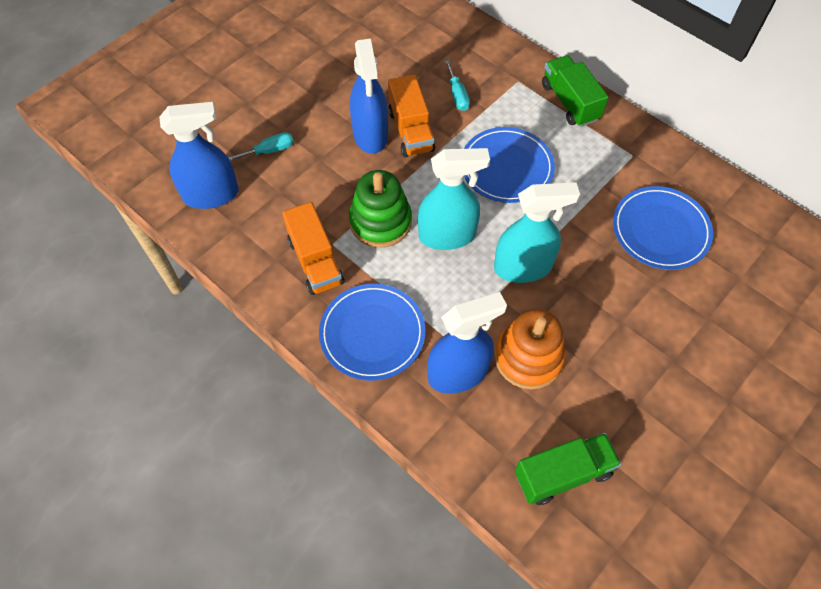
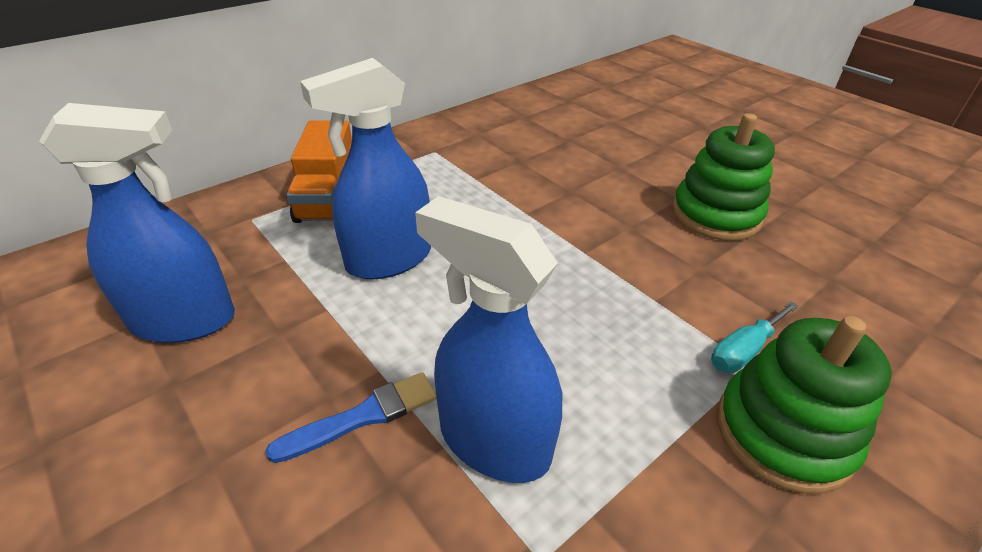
blue brush: none = 0 -> [265,372,437,463] = 1
blue plate: [319,284,426,381] [464,127,555,203] [613,186,713,270] = 3 -> none = 0
green stacking toy: [349,170,412,248] = 1 -> [672,113,775,241] [717,316,892,494] = 2
green truck: [515,433,622,505] [542,55,609,127] = 2 -> none = 0
orange stacking toy: [495,309,566,389] = 1 -> none = 0
orange truck: [282,202,344,295] [388,75,436,157] = 2 -> [287,120,352,223] = 1
turquoise screwdriver: [228,132,294,161] [445,60,470,111] = 2 -> [711,301,799,373] = 1
turquoise spray bottle: [418,148,490,250] [494,182,580,283] = 2 -> none = 0

